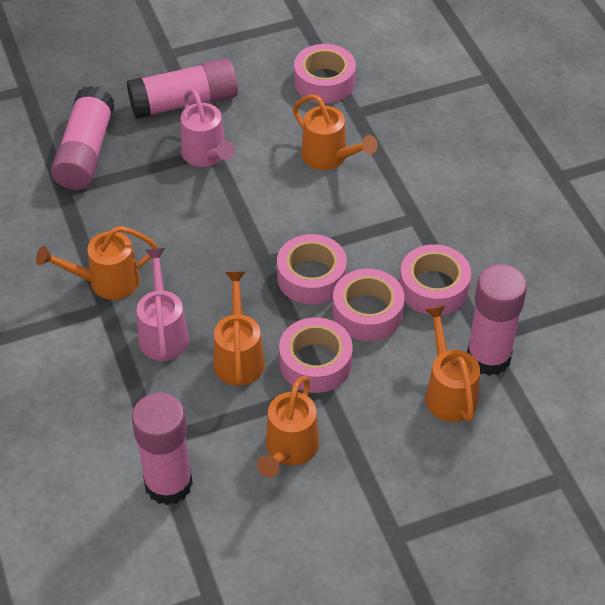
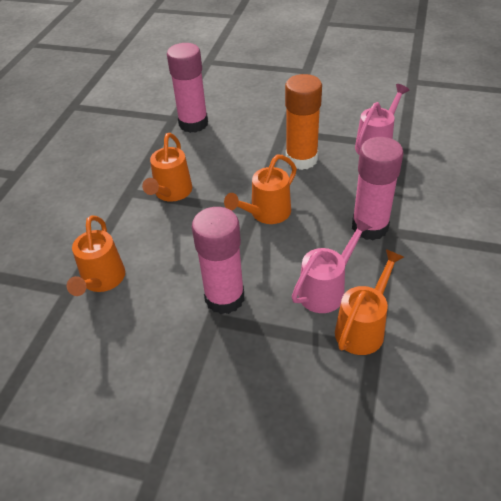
orange glue stick: none = 0 -> [285,74,322,170] = 1
orange watering can: [36,226,157,300] [214,271,265,386] [257,376,319,477] [293,94,378,170] [425,305,480,422] = 5 -> [67,215,125,296] [142,133,192,202] [224,155,297,224] [335,249,404,355] = 4
pink glue stick: [51,86,115,190] [127,58,238,119] [132,392,193,505] [467,264,527,376] = 4 -> [167,43,208,133] [192,207,244,314] [352,137,404,240] = 3
pink tape: [277,234,347,305] [279,317,353,393] [294,44,356,103] [333,269,404,341] [399,244,471,315] = 5 -> none = 0

